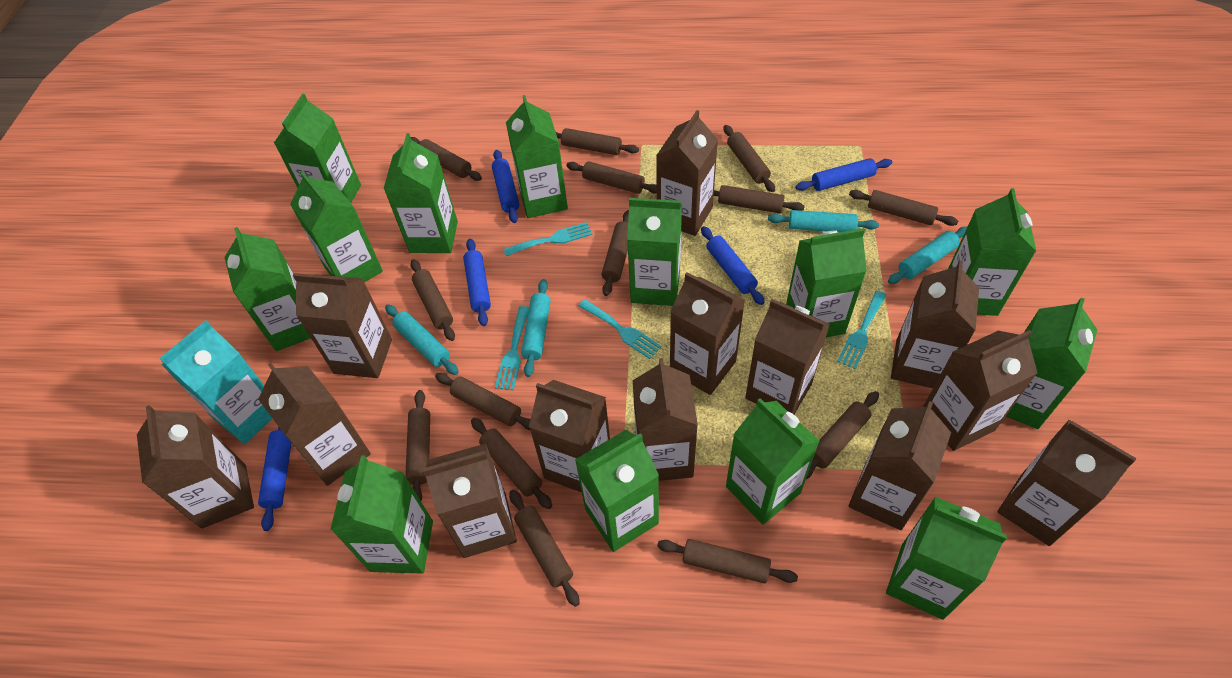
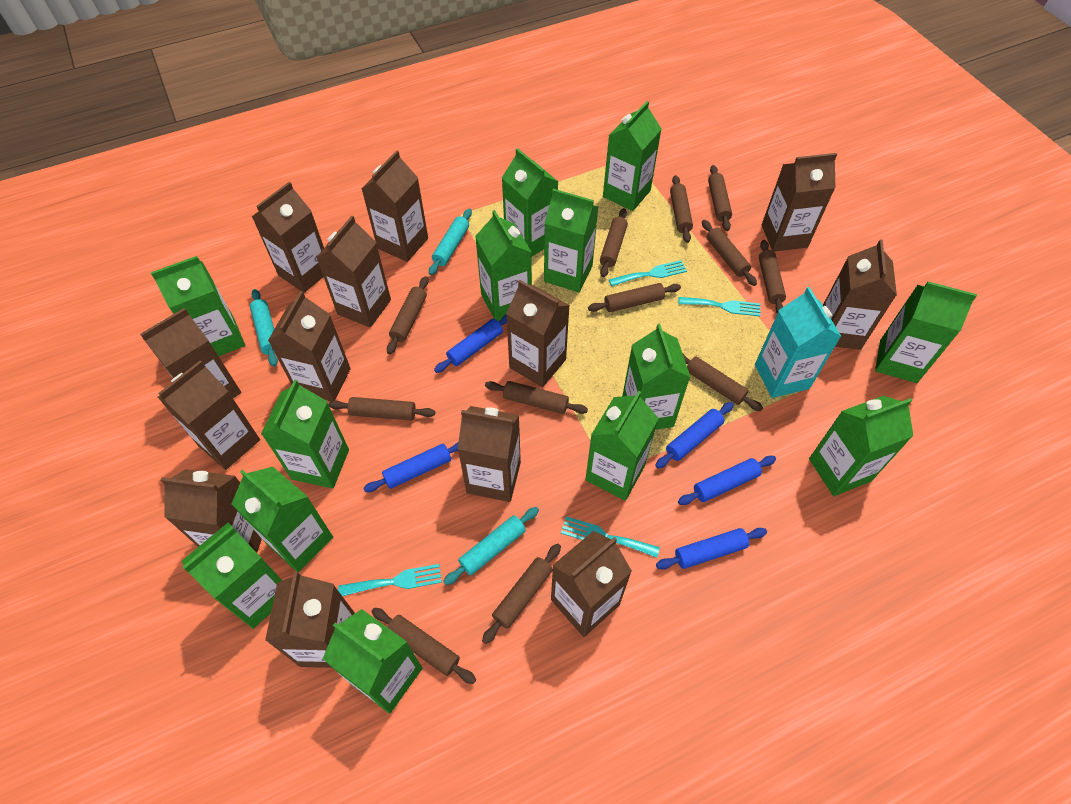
brown rolling pin: [405,390,430,501] [410,259,455,341] [411,137,482,181] [435,373,530,430] [471,418,552,509] [509,490,580,607] [556,128,639,155] [566,161,657,194] [601,210,629,296] [657,539,798,583] [714,185,805,213] [724,125,775,192] [806,391,879,479] [849,190,958,226] = 14 -> [328,397,435,421] [371,608,476,684] [387,276,429,354] [482,544,561,644] [485,381,588,414] [588,283,681,312] [600,208,628,277] [670,175,693,243] [683,354,763,411] [702,220,757,286] [708,165,732,231] [759,240,786,314] = 12
turquoise rolling pin: [385,305,459,375] [521,279,551,377] [768,210,879,232] [888,227,967,284] = 4 -> [250,289,278,367] [429,208,472,275] [443,507,539,585] = 3

